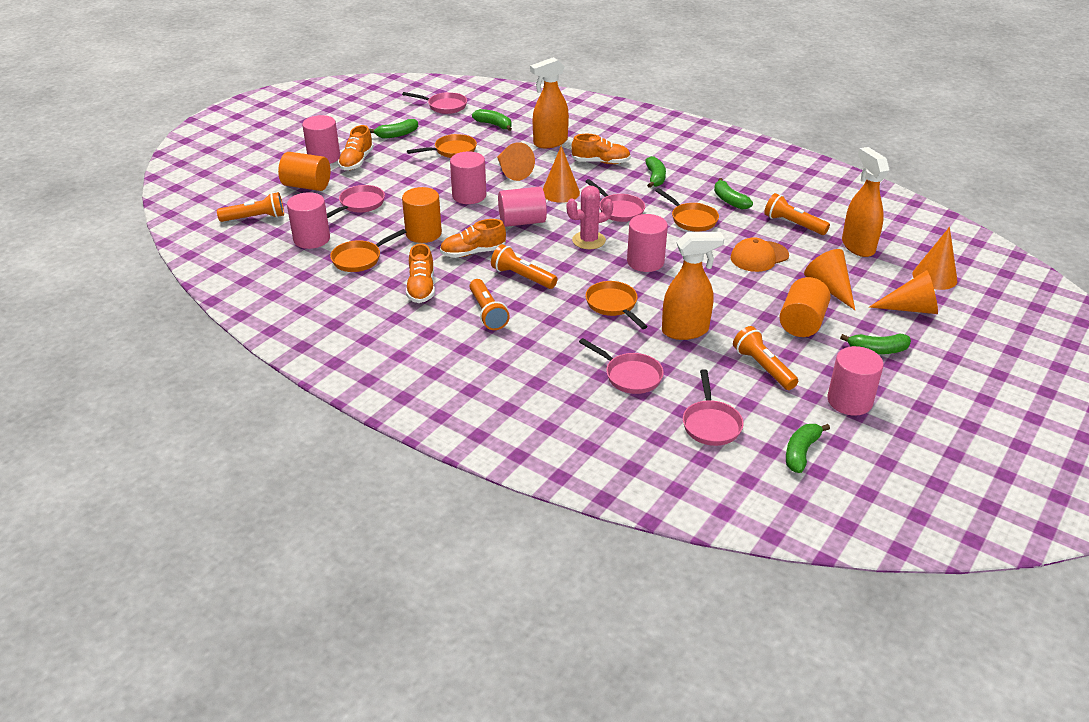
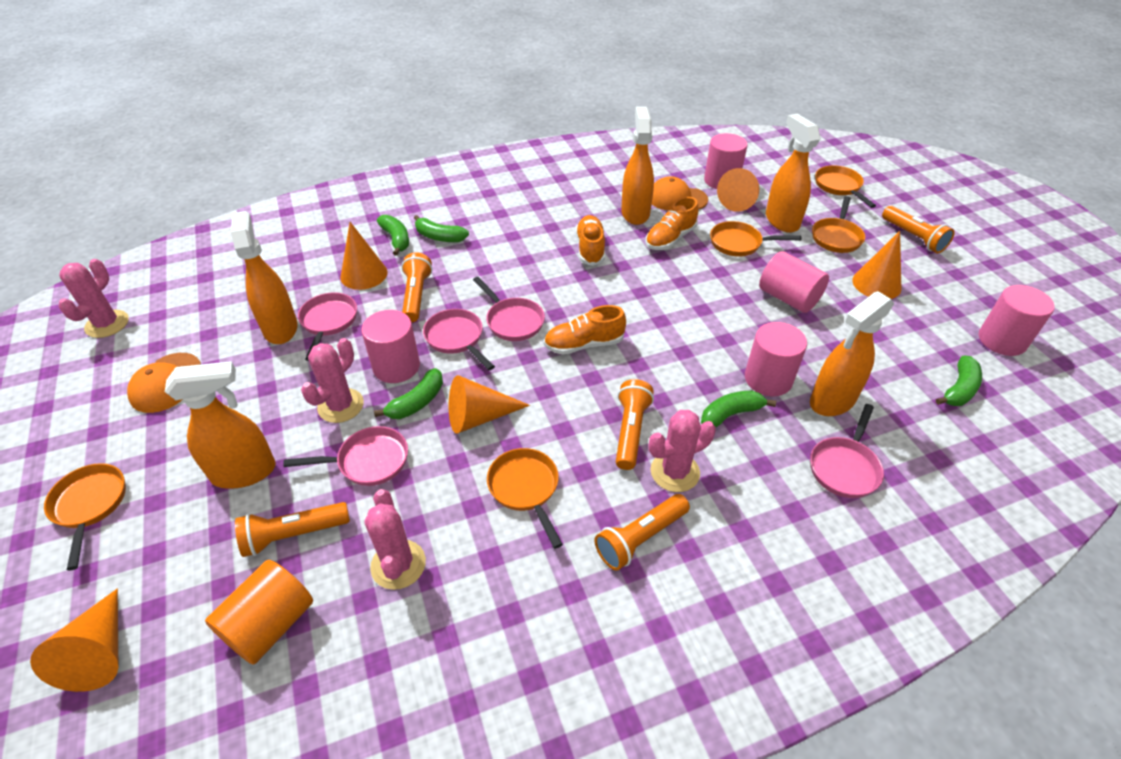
green banana: [369,119,418,138] [472,109,512,131] [645,156,666,188] [714,178,753,210] [786,424,830,473] [840,334,911,354] = 6 -> [374,368,443,419] [377,215,409,256] [414,215,469,242] [701,391,776,427] [936,355,982,406] = 5
orange cap: [731,237,789,272] = 1 -> [127,353,201,413] [652,176,708,210] = 2
orange cylinder: [278,152,331,191] [402,187,442,243] [779,277,831,337] = 3 -> [205,560,313,665] = 1
orange pan: [330,229,406,272] [407,134,477,158] [585,281,648,329] [655,188,719,231] = 4 -> [44,463,126,571] [487,448,563,549] [710,221,802,256] [812,196,865,253] [815,165,876,208] = 5
orange shoe: [338,125,374,170] [406,243,435,303] [440,219,506,258] [571,134,631,164] = 4 -> [544,305,626,355] [576,215,605,266] [645,197,698,250] = 3
orange spray bottle: [530,57,569,148] [662,232,724,340] [842,147,890,257] = 3 -> [165,361,276,489] [231,211,298,344] [621,106,654,225] [766,113,821,233] [810,291,894,416] = 5
pink cactus: [567,186,613,249] = 1 -> [59,259,129,338] [301,338,364,423] [365,489,426,590] [649,410,716,492] = 4
pink cylinder: [287,192,330,249] [302,115,340,164] [450,151,486,204] [498,187,547,227] [627,214,668,272] [827,346,884,416] = 6 -> [361,310,420,383] [704,133,748,189] [745,322,807,396] [759,251,829,313] [979,285,1055,356] = 5

